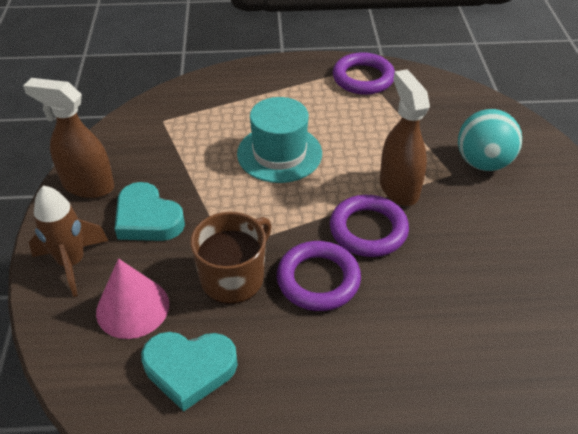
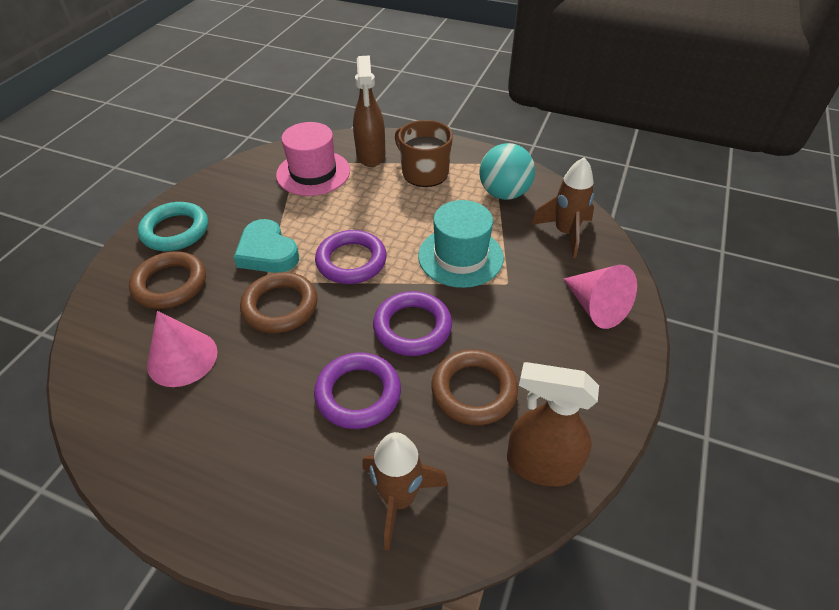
brown ring: none = 0 -> [129,251,206,309] [240,272,318,333] [431,349,518,426] = 3
brown rocket: [29,186,109,297] = 1 -> [362,432,448,551] [531,157,594,258] = 2
pink cone: [96,258,169,339] = 1 -> [147,311,217,387] [563,265,637,329] = 2
pink hat: none = 0 -> [276,122,350,196] = 1
turquoise heart: [115,182,185,241] [141,332,238,411] = 2 -> [233,219,299,273] = 1
turquoise ring: none = 0 -> [138,202,208,251] = 1

